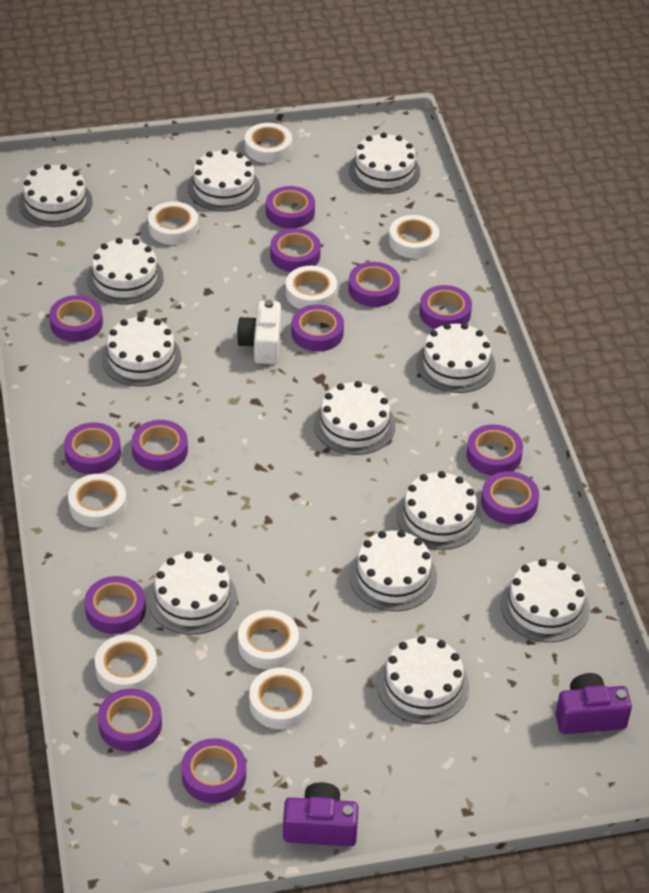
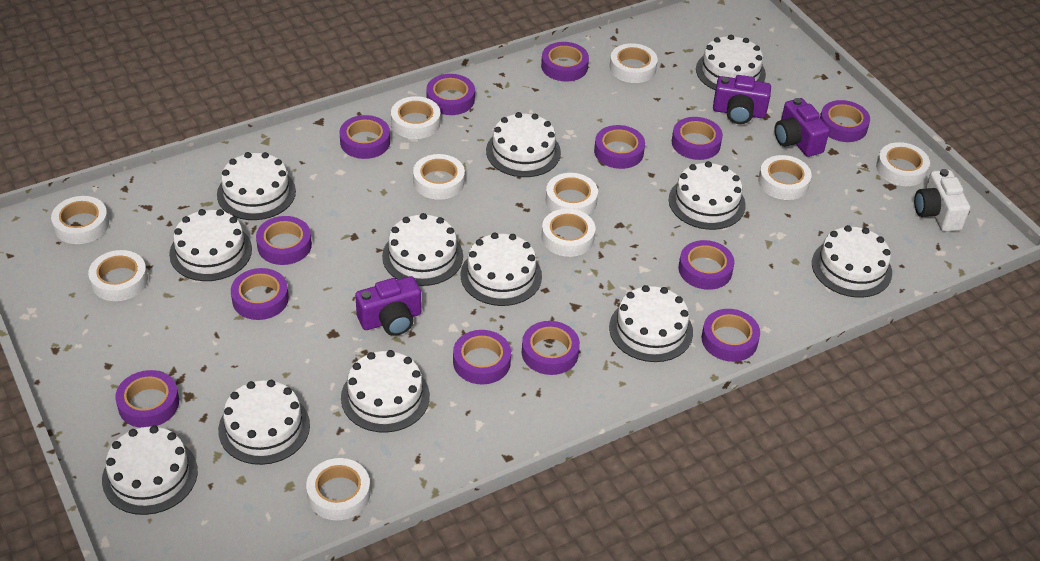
purple camera: [283,782,358,847] [555,673,632,734] = 2 -> [355,276,422,336] [713,75,771,124] [774,98,829,157] = 3
white tape: [68,474,127,527] [95,634,158,693] [148,202,198,245] [238,610,299,669] [245,123,292,163] [249,668,312,729] [286,266,337,309] [389,215,439,258] = 8 -> [51,196,109,244] [88,250,148,301] [306,458,370,520] [391,96,440,139] [413,154,465,200] [542,209,595,257] [546,173,598,215] [610,43,658,83] [758,155,812,200] [876,142,930,186] = 10

